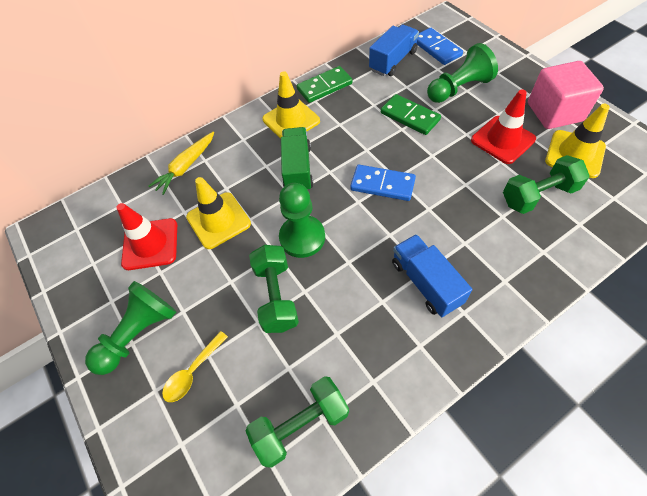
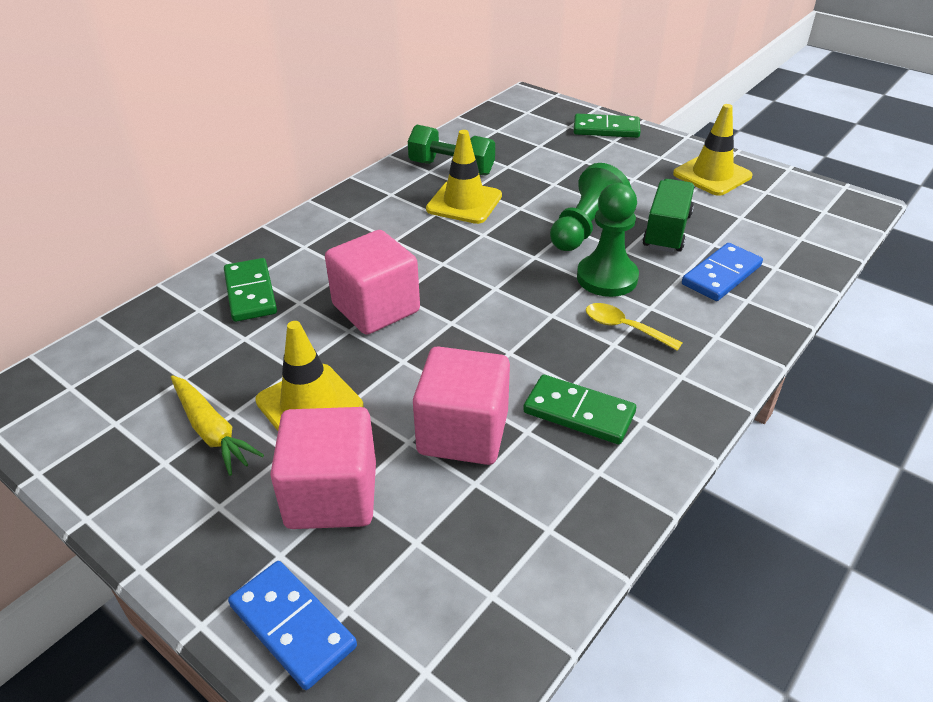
blue truck: [369,25,419,76] [392,234,472,317] = 2 -> none = 0
green domino: [297,66,353,103] [381,94,441,135] = 2 -> [224,258,277,322] [523,374,636,444] [574,114,641,138] = 3
green dumbbell: [246,376,349,468] [249,245,299,333] [503,155,590,214] = 3 -> [408,125,495,176] = 1
green pawn: [85,281,176,375] [279,183,325,258] [427,43,498,103] = 3 -> [550,163,632,251] [577,183,639,297] = 2
pink cube: [528,61,604,129] = 1 -> [270,407,376,529] [325,230,420,335] [413,346,510,465] = 3
red traffic cone: [116,203,177,270] [471,89,536,164] = 2 -> none = 0

